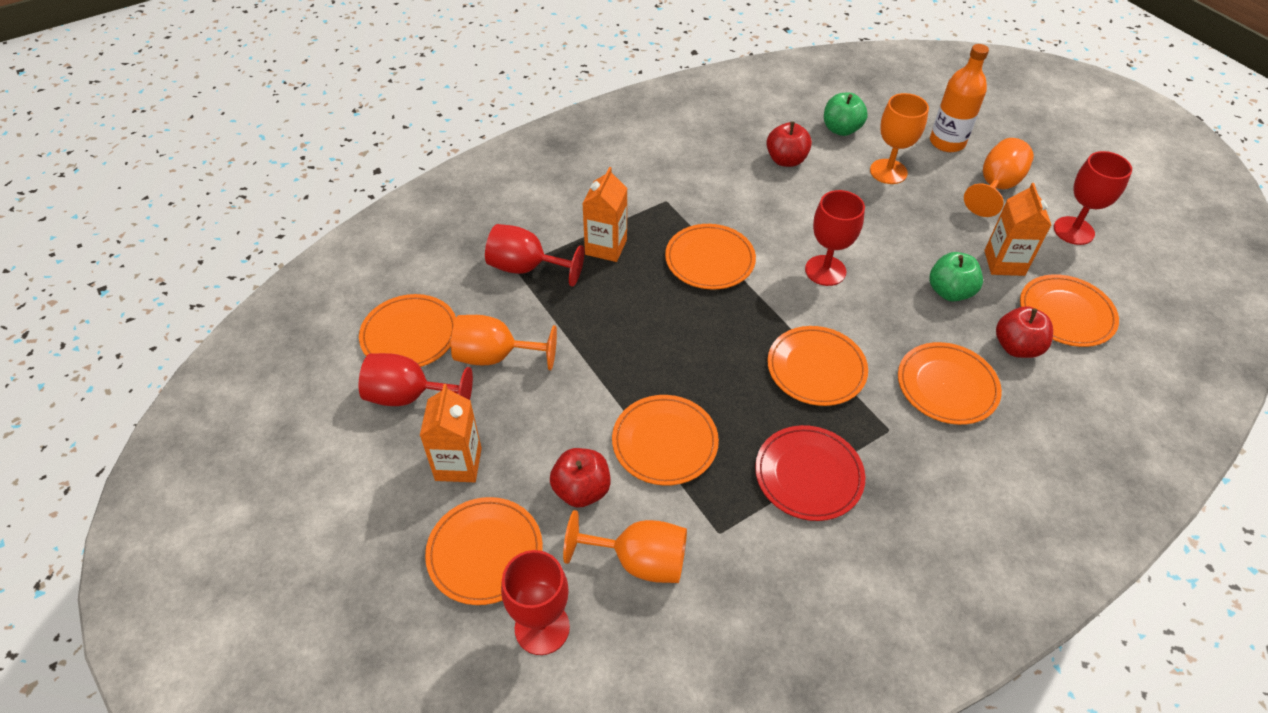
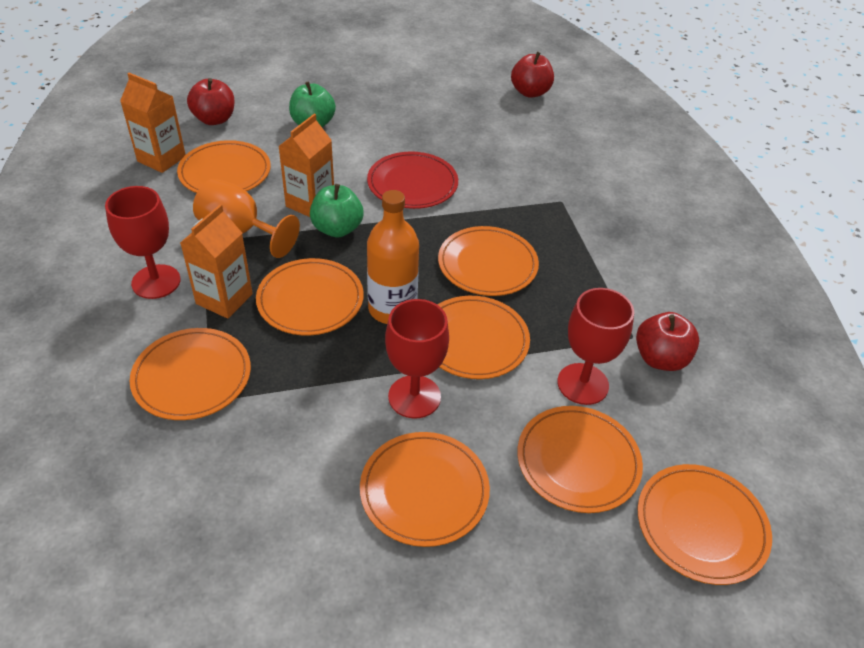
orange goblet: [451,315,557,370] [563,510,687,583] [870,93,929,184] [964,138,1034,217] = 4 -> [193,179,300,258] = 1
orange plate: [359,294,456,367] [425,497,543,605] [612,395,719,486] [665,224,756,290] [767,326,868,406] [898,342,1002,425] [1020,274,1119,347] = 7 -> [130,328,251,420] [177,140,271,193] [256,258,364,335] [360,432,490,547] [438,226,539,296] [438,296,530,379] [517,406,643,513] [638,464,772,585] = 8
red goblet: [358,353,473,406] [485,224,584,287] [501,550,570,655] [805,190,865,286] [1054,151,1132,245] = 5 -> [105,186,180,299] [385,299,449,419] [557,288,634,405] = 3

